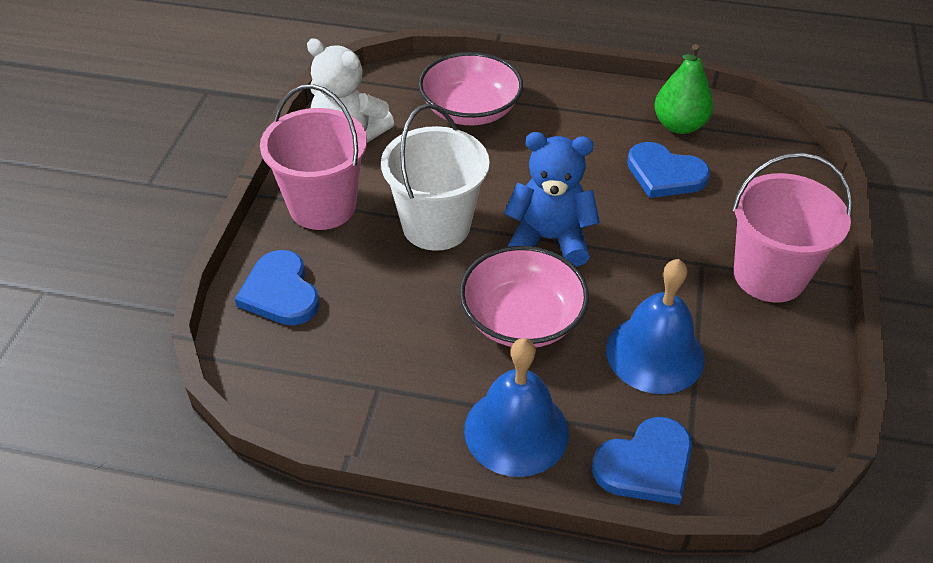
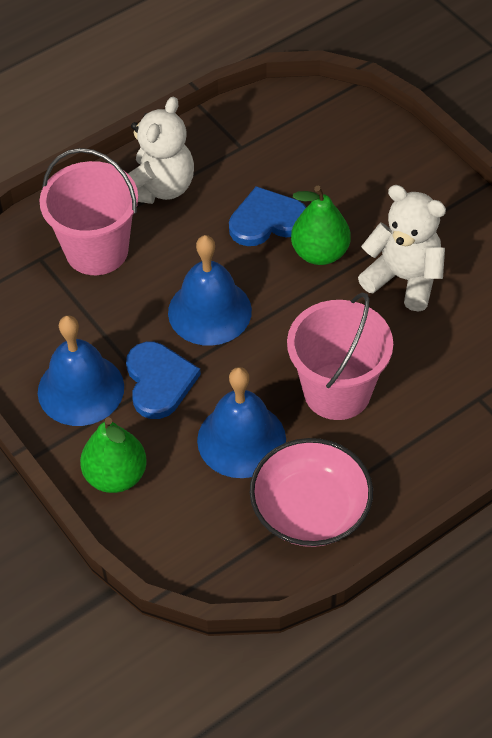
blue bell: [464,338,569,477] [606,259,705,394] = 2 -> [38,315,124,426] [168,235,252,346] [197,367,286,478] = 3
blue heart: [235,250,320,325] [592,417,692,505] [627,142,710,198] = 3 -> [126,342,201,419] [229,186,306,246] = 2
blue teddy bear: [504,132,600,267] = 1 -> none = 0
green pear: [654,44,714,134] = 1 -> [80,417,147,493] [291,186,351,265] = 2
pink bowl: [418,52,523,125] [459,246,589,348] = 2 -> [250,438,373,547] = 1
white bucket: [381,104,490,251] = 1 -> none = 0
white teddy bear: [307,38,394,143] = 1 -> [128,97,194,204] [358,185,446,312] = 2

